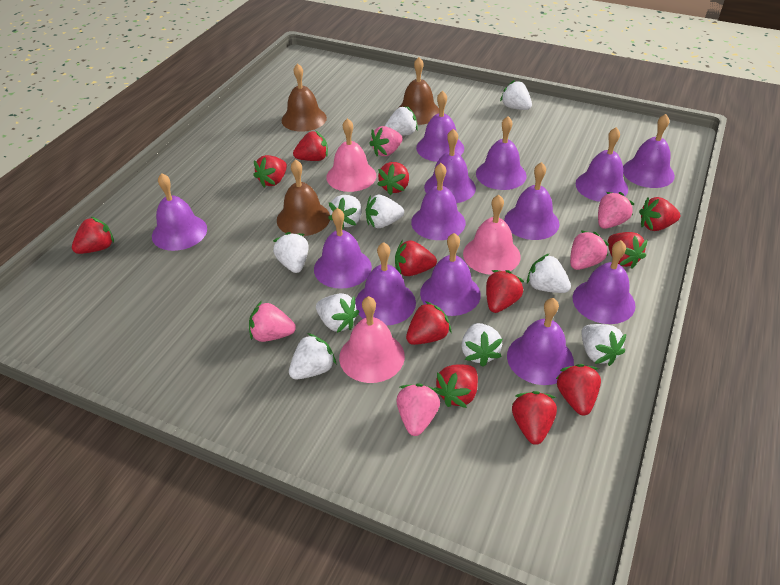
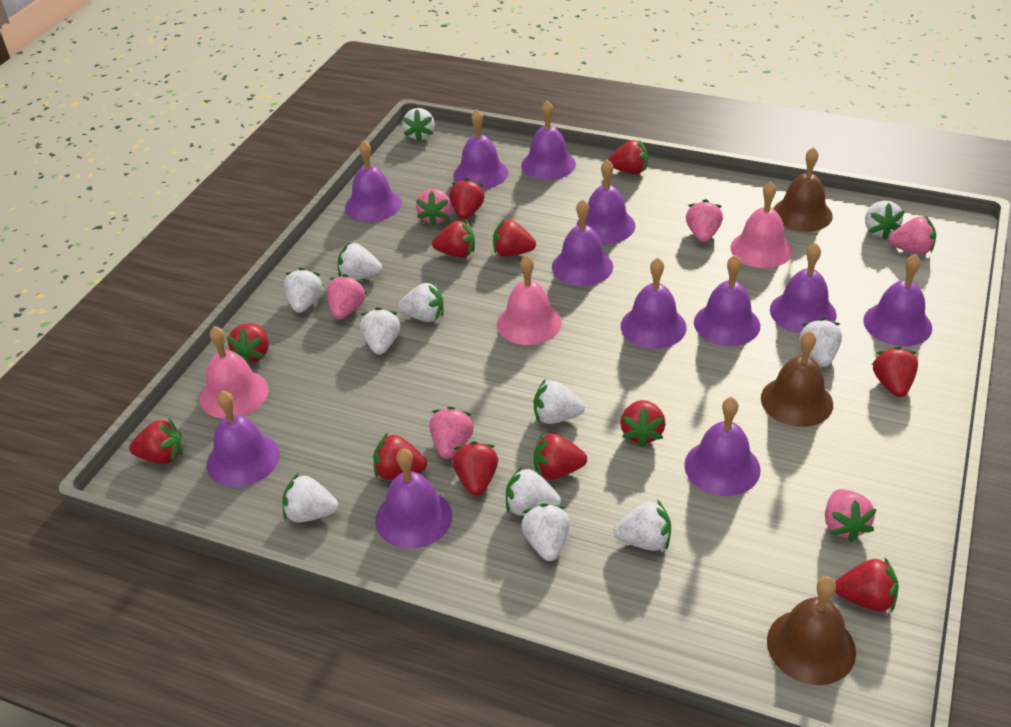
pink strawberry: [249,301,296,342] [369,126,403,156] [396,384,440,436] [570,230,609,270] [598,192,634,229] = 5 -> [327,274,367,320] [416,189,451,227] [429,406,474,459] [686,199,723,242] [825,489,877,542] [889,217,936,255] = 6
purple bell: [152,173,207,251] [314,208,372,289] [355,242,416,326] [411,163,466,240] [416,91,464,162] [420,233,481,316] [424,129,476,203] [476,116,527,190] [504,162,559,240] [507,298,574,385] [573,240,636,324] [576,127,628,202] [623,114,675,188] = 13 -> [207,391,280,487] [345,140,402,222] [375,448,452,549] [453,109,508,189] [521,101,576,180] [552,199,613,286] [576,159,635,244] [621,258,687,349] [684,397,761,496] [694,255,760,346] [770,243,837,333] [863,254,932,346] = 12
white strawberry: [273,232,309,273] [289,333,336,379] [316,293,359,333] [328,195,362,229] [366,195,404,228] [385,106,418,135] [462,323,502,367] [500,80,532,110] [527,253,571,293] [581,324,626,366] = 10 -> [282,473,338,523] [284,268,324,313] [338,242,382,280] [360,307,400,355] [398,283,443,322] [403,108,435,143] [506,466,561,516] [521,503,570,561] [534,380,585,424] [614,499,671,551] [798,318,842,367] [865,201,905,240] = 12

